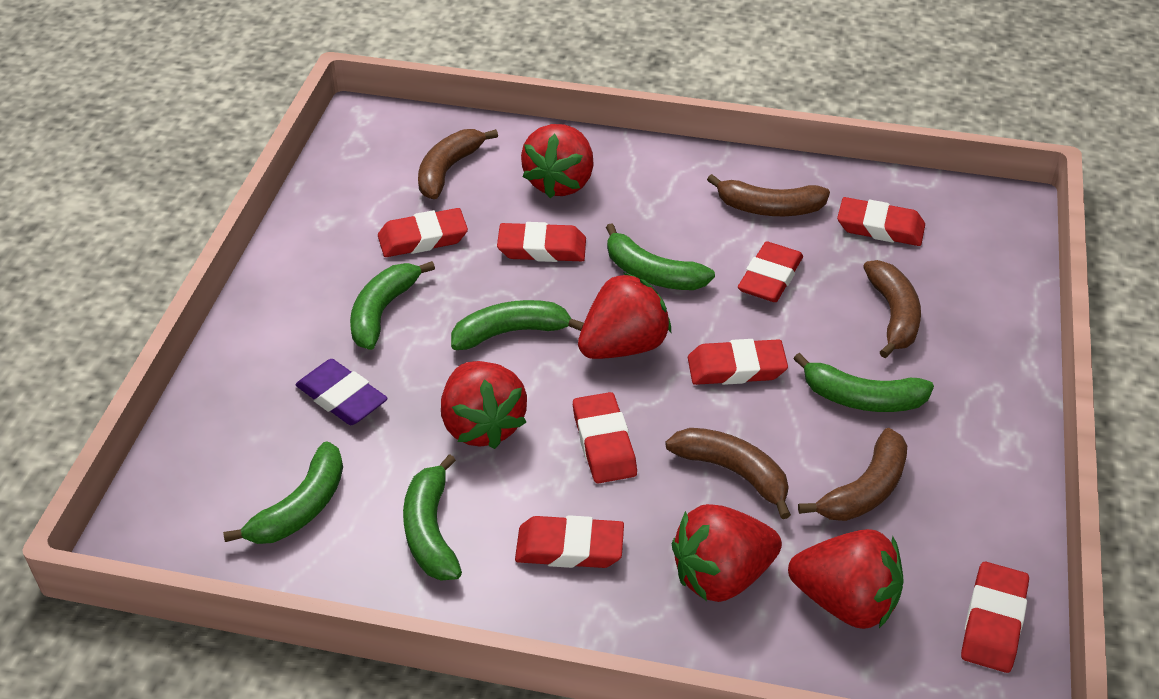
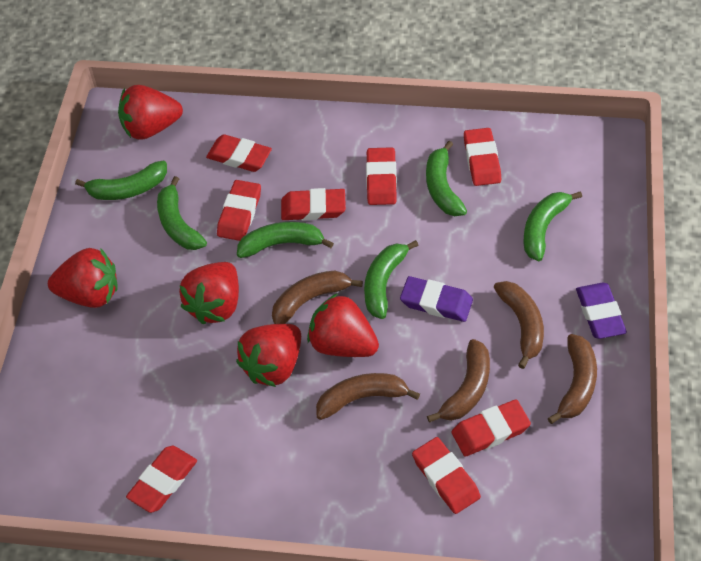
purple eraser: [296,359,388,425] = 1 -> [400,276,473,322] [576,283,627,339] = 2

